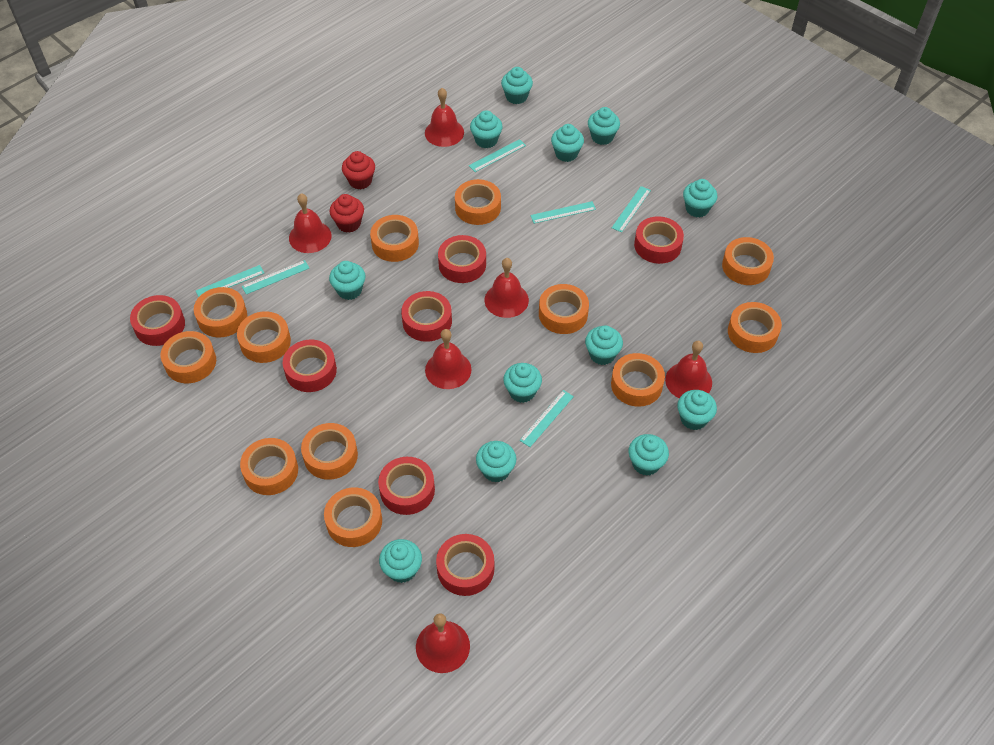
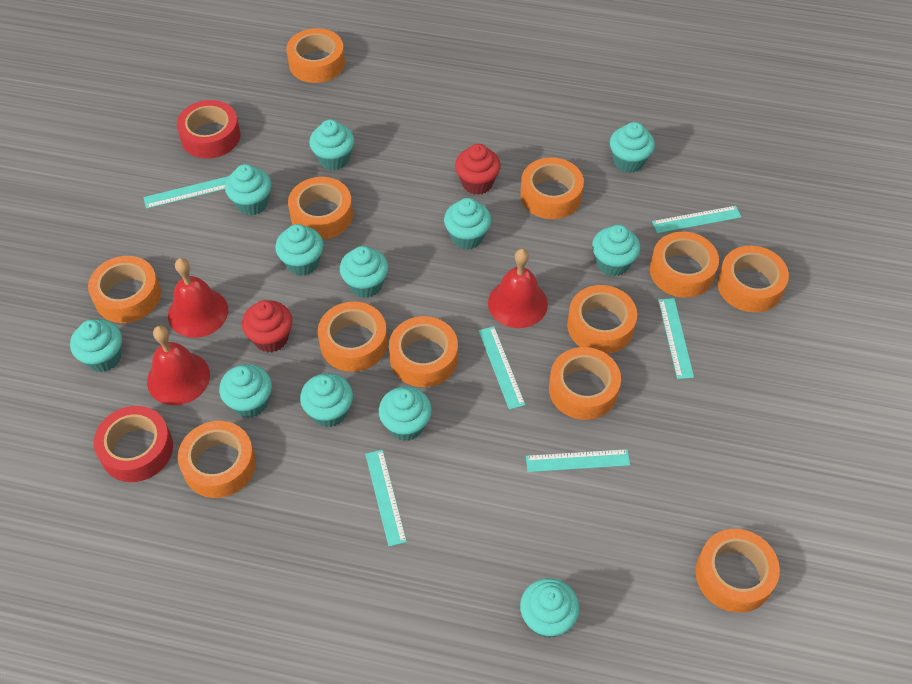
red bell: [289,193,332,253] [416,613,470,673] [425,88,464,147] [425,329,472,389] [485,258,529,318] [665,341,712,398] = 6 -> [147,326,210,405] [168,258,228,338] [488,249,548,328] = 3
red tape: [130,295,185,346] [283,339,337,392] [378,457,435,515] [401,291,452,342] [436,534,494,596] [438,235,486,283] [634,216,684,264] = 7 -> [94,406,173,482] [177,100,240,159] = 2

